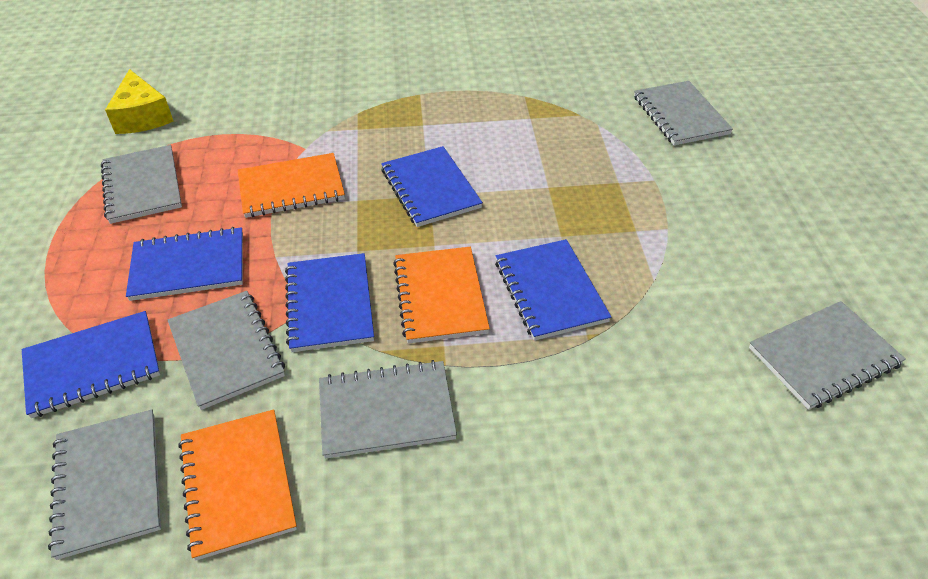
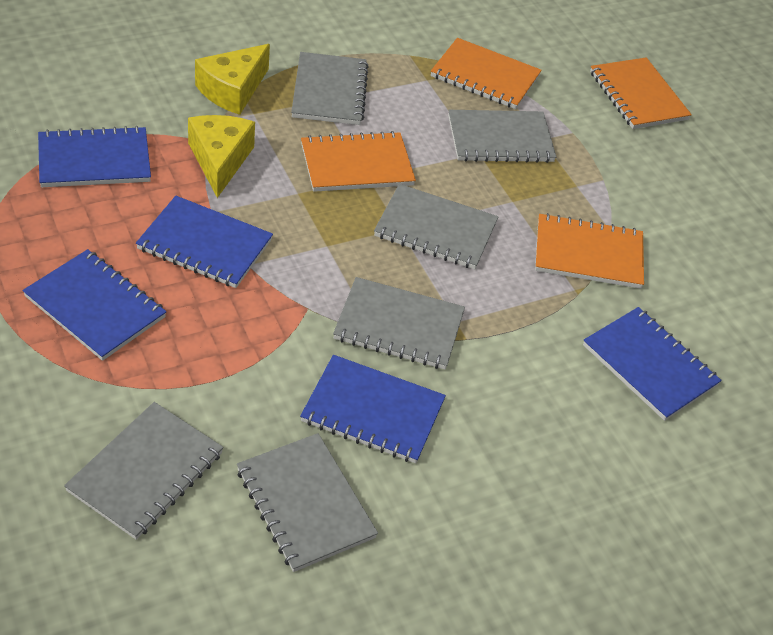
orange notebook: [178,410,297,561] [238,153,345,218] [393,247,490,344] = 3 -> [301,131,416,192] [431,38,542,109] [535,213,644,289] [590,57,692,129] = 4
yellow cheese: [105,69,174,134] = 1 -> [188,115,255,198] [195,44,270,115] = 2

